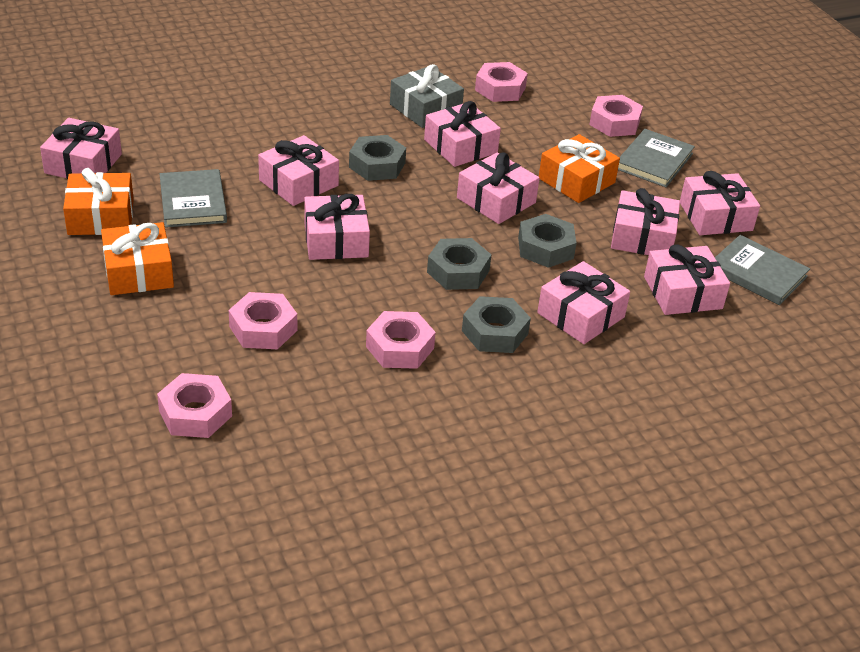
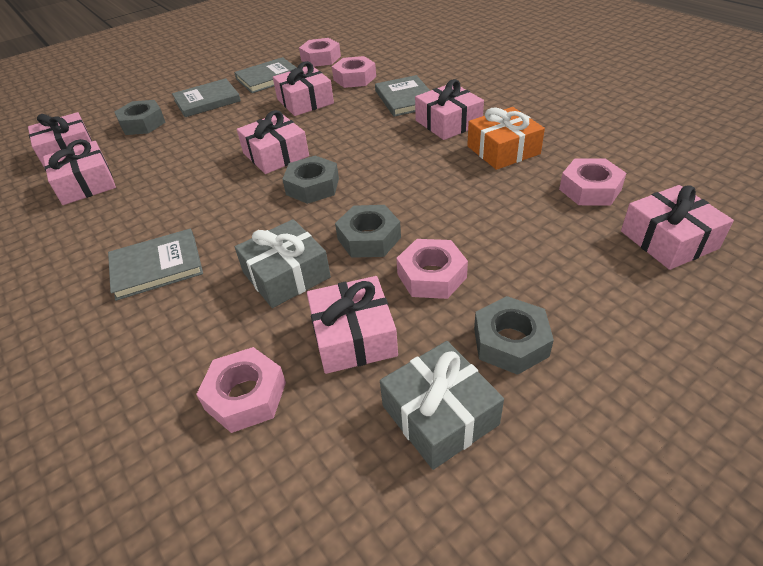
grey book: [160,169,227,228] [618,129,695,187] [715,235,810,305] = 3 -> [108,228,203,301] [172,78,241,117] [234,57,297,93] [375,75,430,117] = 4
grey gift: [390,64,464,128] = 1 -> [235,219,331,308] [380,341,504,470] = 2
orange gift: [63,168,134,235] [101,222,174,295] [539,134,620,203] = 3 -> [467,107,545,170] = 1
pink gift: [40,118,122,179] [258,135,339,206] [304,194,370,260] [424,101,501,167] [457,153,540,224] [537,261,630,344] [611,188,680,255] [644,244,730,315] [680,171,760,235] = 9 -> [28,112,92,167] [43,139,116,205] [237,110,309,174] [273,61,334,116] [307,276,398,374] [415,79,484,140] [621,185,734,270] = 7

